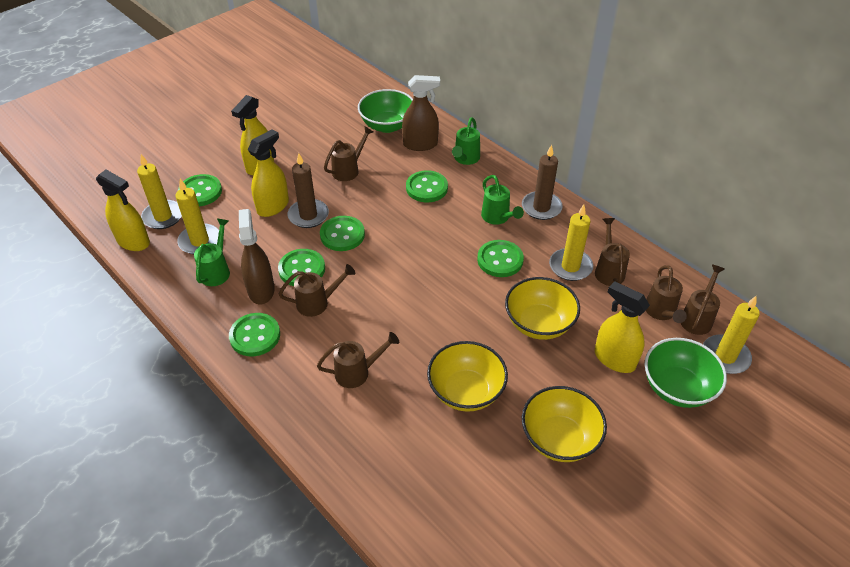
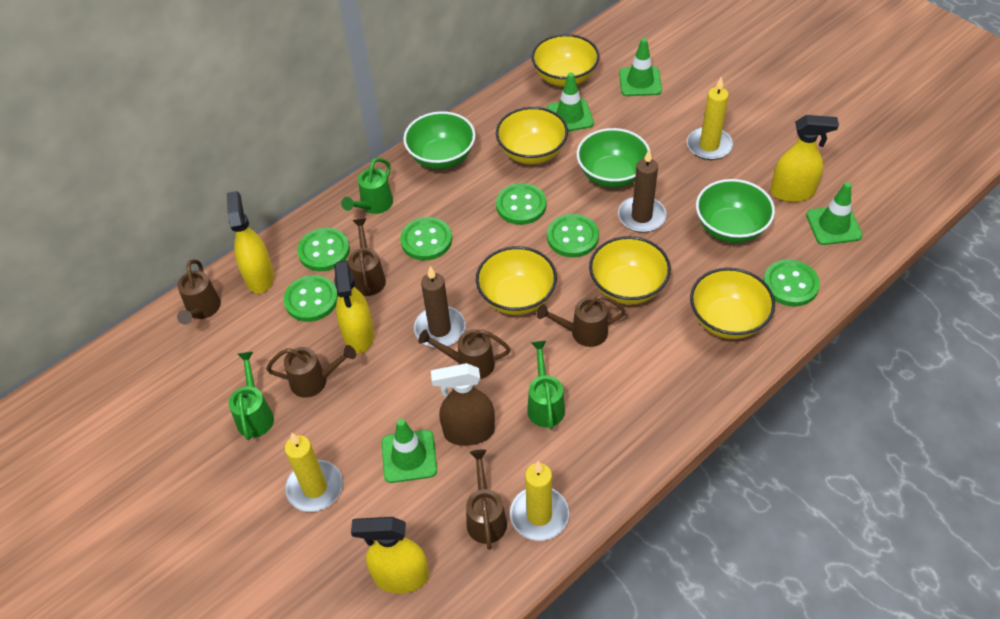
brown spray bottle: [239,209,275,304] [402,75,440,151] = 2 -> [431,363,495,446] = 1
green bowl: [358,89,413,133] [645,338,727,408] = 2 -> [403,111,476,169] [577,128,651,188] [696,179,775,243] = 3
green traffic cone: none = 0 -> [382,419,437,483] [547,73,594,131] [619,38,662,96] [806,182,863,245] = 4
yellow bowl: [427,341,508,412] [505,277,580,340] [522,386,607,462] = 3 -> [476,246,557,315] [496,107,568,165] [531,34,600,87] [589,236,671,305] [690,268,775,339] = 5
yellow candle: [137,154,182,229] [175,179,219,254] [549,204,593,281] [703,296,760,374] = 4 -> [285,433,343,512] [510,461,569,541] [687,77,733,160] = 3

